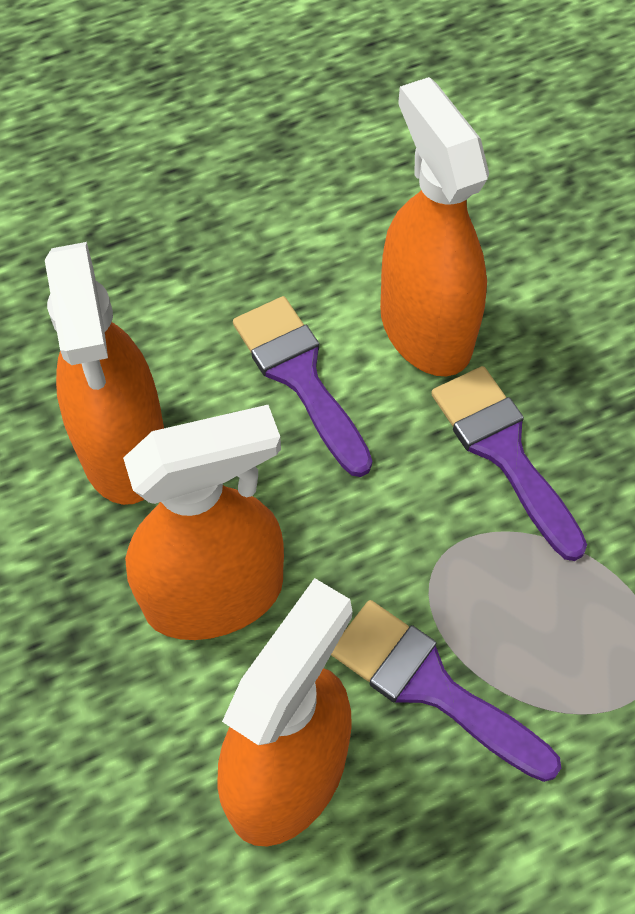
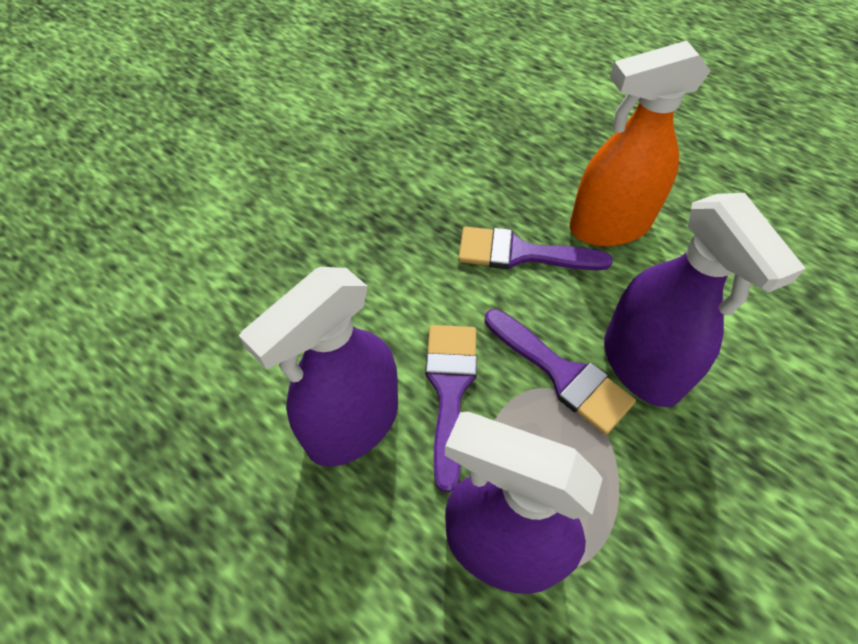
orange spray bottle: [45,242,164,505] [123,405,284,640] [217,578,352,846] [380,77,489,377] = 4 -> [569,41,711,246] = 1
purple spray bottle: none = 0 -> [239,267,398,466] [445,412,603,594] [604,193,806,407] = 3

